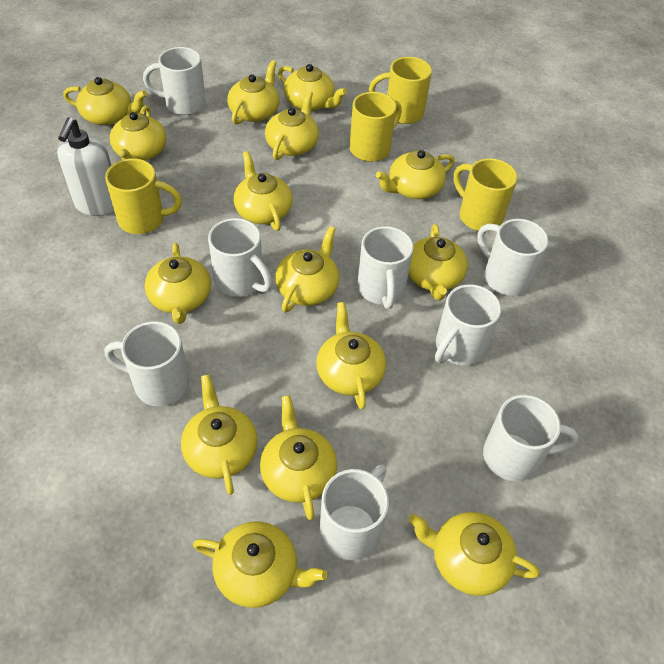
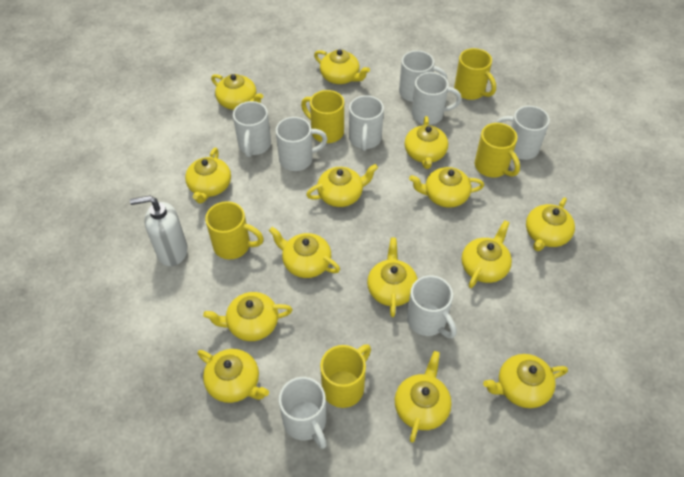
yellow mug: [105,158,182,234] [350,92,402,162] [369,57,432,124] [454,158,518,232] = 4 -> [205,201,264,259] [301,90,344,143] [320,344,371,408] [454,48,496,100] [475,123,520,177] = 5
yellow teapot: [63,77,147,125] [110,105,166,160] [144,243,211,324] [181,374,258,495] [193,521,327,608] [227,60,280,124] [234,151,293,231] [260,395,337,520] [265,91,319,160] [275,226,339,313] [278,64,347,111] [316,302,386,410] [376,150,455,199] [408,224,468,301] [409,512,540,596] = 15 -> [185,148,231,204] [198,349,269,403] [203,292,292,341] [211,74,263,110] [269,227,340,278] [306,164,378,207] [314,49,370,84] [367,238,417,317] [395,351,452,443] [404,116,448,169] [409,167,484,208] [462,220,512,288] [483,354,568,408] [526,198,575,251] = 14

